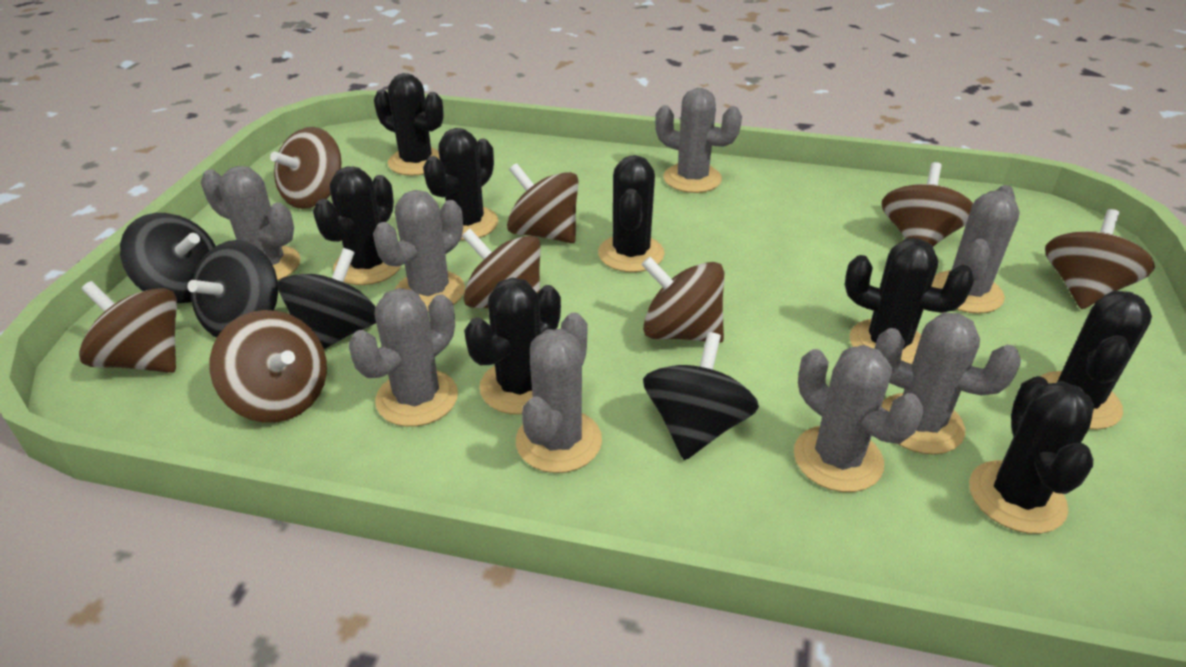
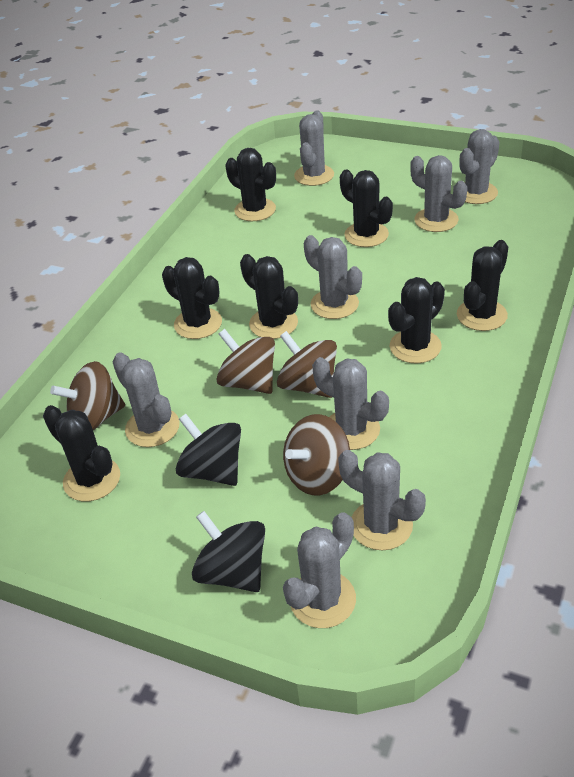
black cactus: [313,166,401,285] [374,73,444,176] [423,128,498,240] [464,278,561,414] [598,155,665,272] [845,238,975,364] [969,376,1094,534] [1040,291,1152,430] = 8 -> [43,405,120,501] [162,257,222,339] [225,148,276,221] [240,254,298,339] [340,169,393,247] [388,277,445,363] [457,240,508,331] = 7
black spinning top: [120,213,216,303] [187,240,278,338] [278,248,376,349] [643,332,759,460] = 4 -> [176,414,241,486] [192,511,265,592] = 2
brown spinning top: [79,281,177,373] [209,310,327,423] [270,127,342,209] [462,229,541,308] [507,163,579,243] [641,257,725,343] [882,162,973,247] [1045,209,1155,309] = 8 -> [50,361,125,430] [216,329,275,394] [277,331,337,398] [283,414,350,496] = 4

